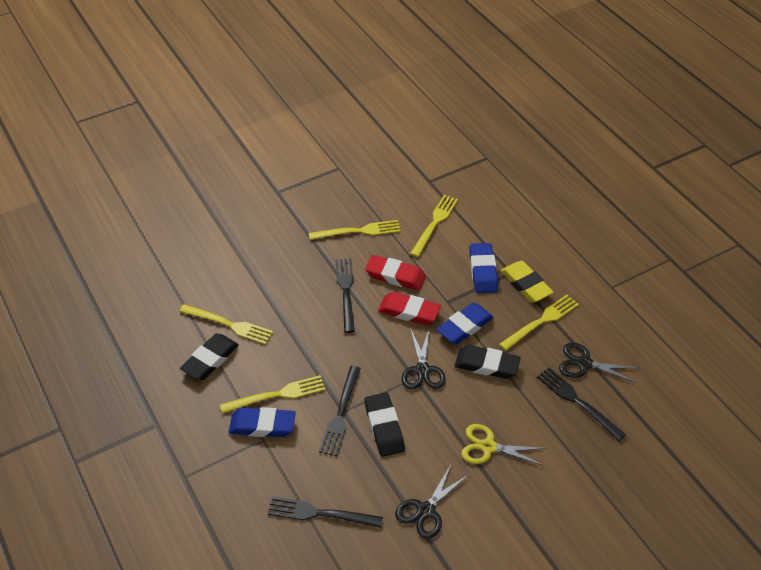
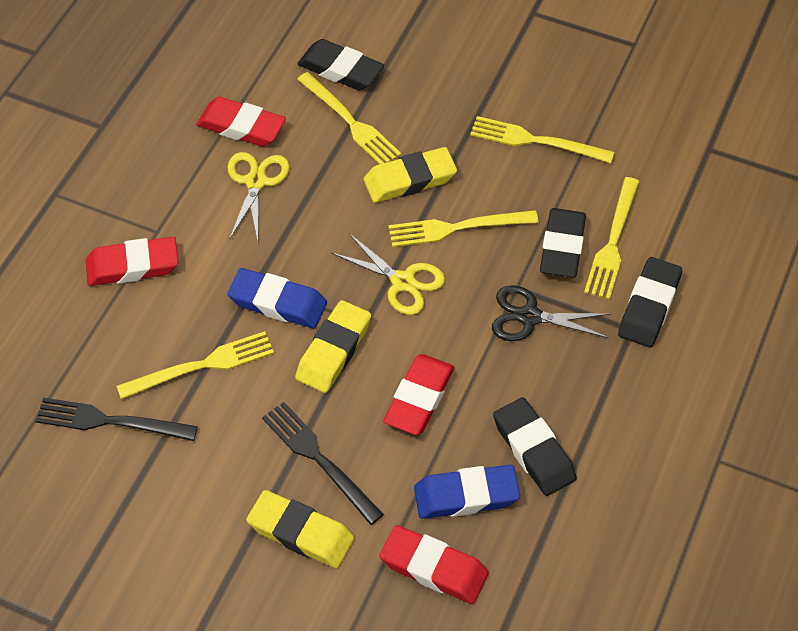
black eraser: [180,334,239,380] [365,392,405,457] [455,345,521,379] = 3 -> [297,39,384,91] [493,397,577,496] [540,208,586,278] [618,257,682,347] = 4
black fork: [268,496,383,528] [319,366,361,456] [335,258,355,333] [537,367,626,441] = 4 -> [35,397,198,441] [262,402,384,525] = 2
black scissors: [395,465,468,539] [402,328,446,389] [559,343,639,383] = 3 -> [492,285,611,341] = 1
blue eraser: [229,407,296,437] [436,303,493,344] [470,243,498,293] = 3 -> [227,268,327,328] [414,465,520,519] = 2
red eraser: [365,255,426,290] [378,292,441,325] = 2 -> [86,237,178,286] [196,97,286,147] [380,525,489,604] [383,354,454,435] = 4
yellow eraser: [501,261,554,303] = 1 -> [246,490,354,569] [295,300,371,393] [364,147,457,203] = 3
yellow scissors: [461,424,546,466] = 1 -> [227,152,290,241] [331,233,445,315] = 2

